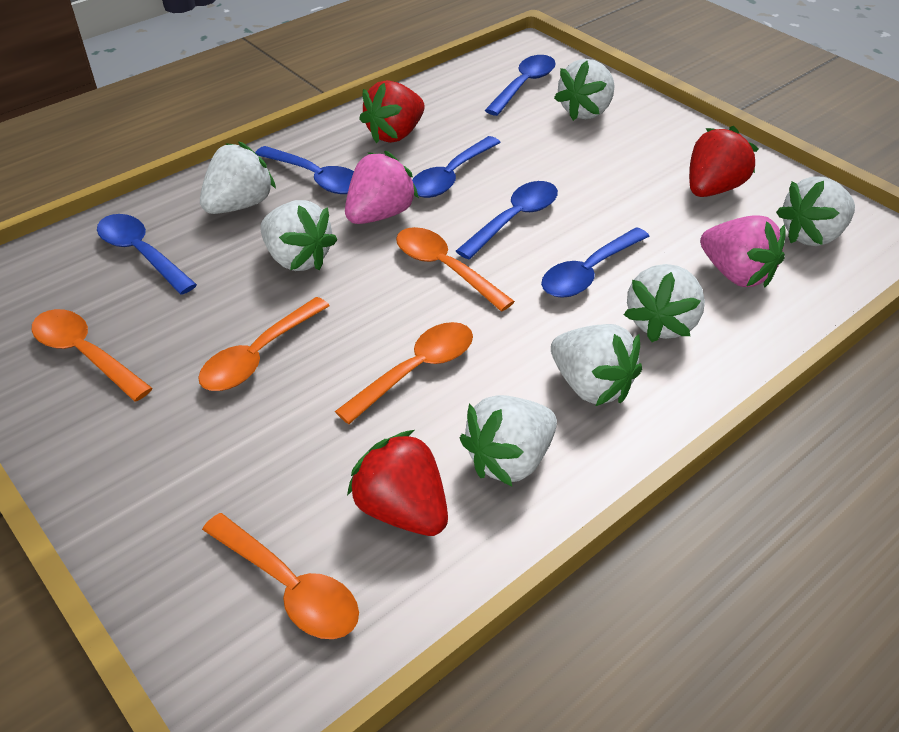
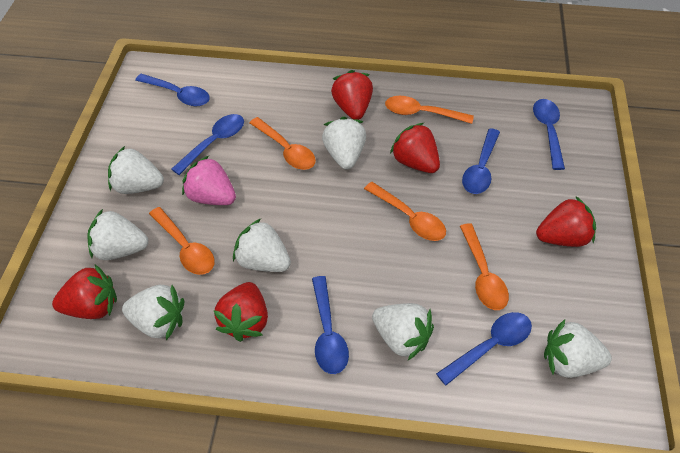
pink strawberry: [345,151,419,224] [700,215,786,287] = 2 -> [182,156,236,205] = 1
red strawberry: [347,430,448,536] [359,80,425,143] [689,126,759,197] = 3 -> [52,265,117,319] [213,282,268,342] [331,70,373,120] [390,123,440,173] [536,197,596,247] = 5

